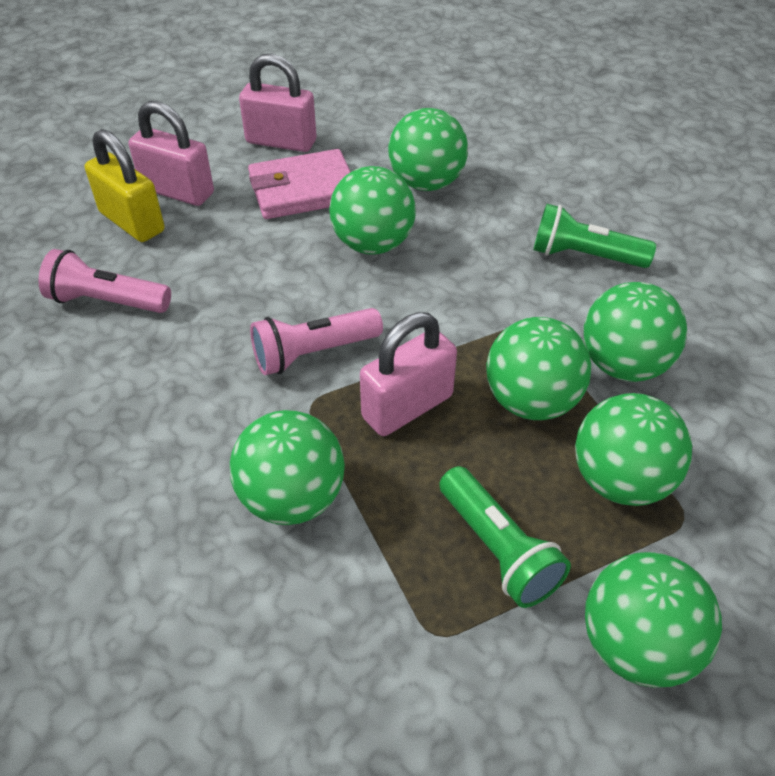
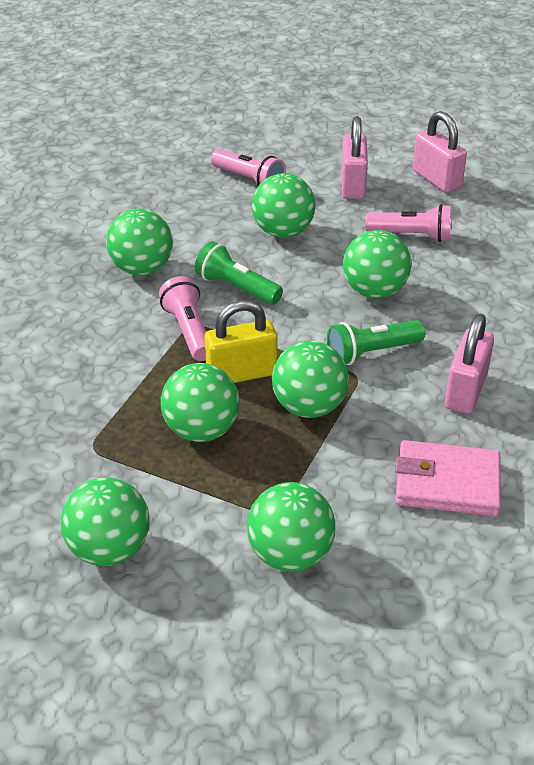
pink flashlight: [38,249,171,313] [250,308,383,375] = 2 -> [159,276,206,361] [211,149,286,186] [365,204,452,242] = 3

